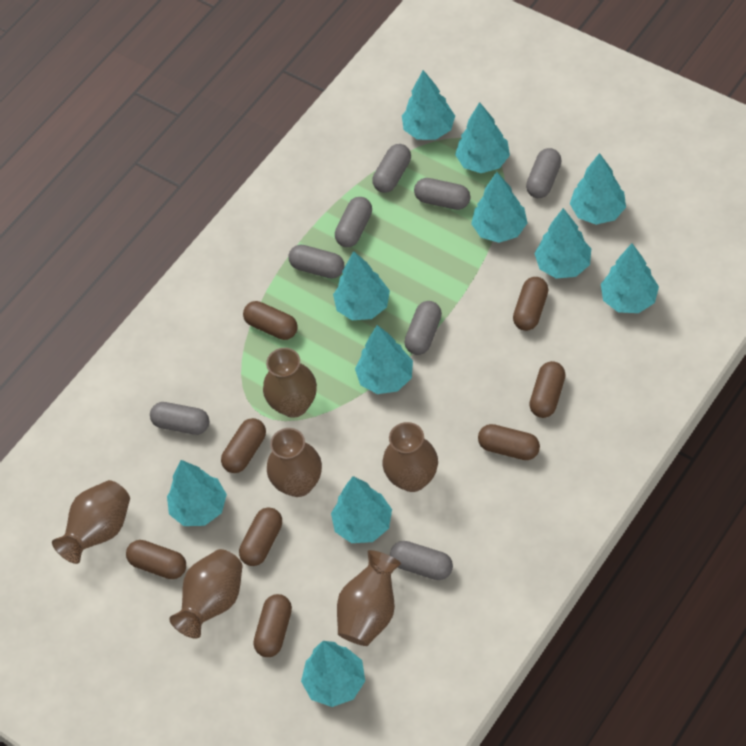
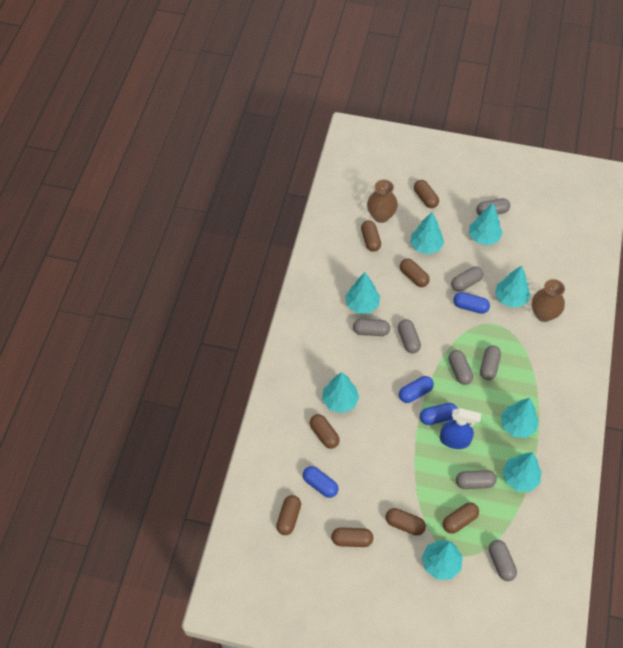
blue capsule: none = 0 -> [303,466,338,498] [399,376,434,403] [420,403,458,425] [453,292,490,314] = 4
blue spray bottle: none = 0 -> [440,408,481,449] = 1
brown vase: [52,480,130,564] [169,549,243,639] [263,348,317,418] [267,428,322,497] [337,550,401,646] [383,422,438,492] = 6 -> [367,180,398,223] [532,279,565,322] = 2
turquoise tree: [167,460,227,526] [301,641,365,707] [331,476,392,543] [333,251,390,320] [355,325,413,394] [402,70,455,140] [455,102,510,173] [471,172,527,243] [534,208,591,279] [570,153,626,225] [601,243,659,313] = 11 -> [322,372,359,413] [345,272,380,314] [410,212,444,255] [422,540,463,580] [469,203,503,245] [495,266,530,308] [501,398,539,438] [503,452,542,492] = 8

